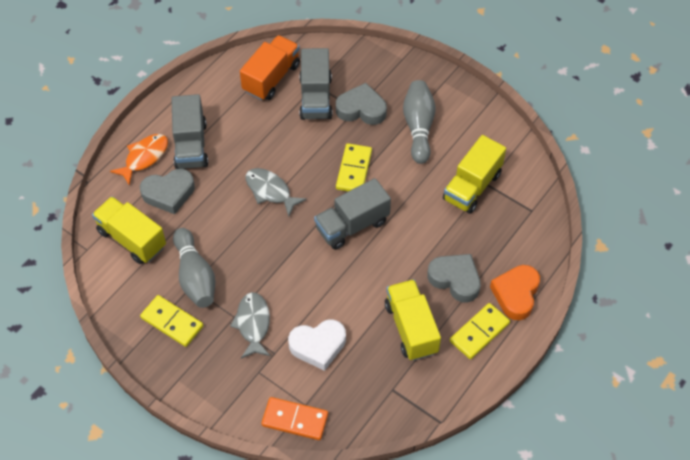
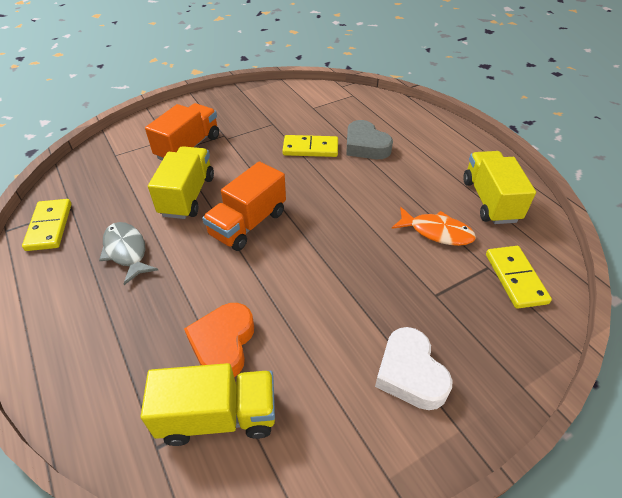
grey bowling pin: [173,228,215,308] [403,80,436,164] = 2 -> none = 0
grey fish: [230,292,270,359] [246,168,307,217] = 2 -> [99,222,158,285] = 1
grey heart: [140,168,195,214] [336,83,387,125] [427,254,481,303] = 3 -> [346,120,393,159] = 1
grey truck: [171,94,208,169] [299,48,332,120] [314,178,391,250] = 3 -> none = 0
orange domino: [261,397,328,440] = 1 -> none = 0
orange truck: [240,35,300,100] = 1 -> [145,103,219,160] [202,161,286,251] = 2

